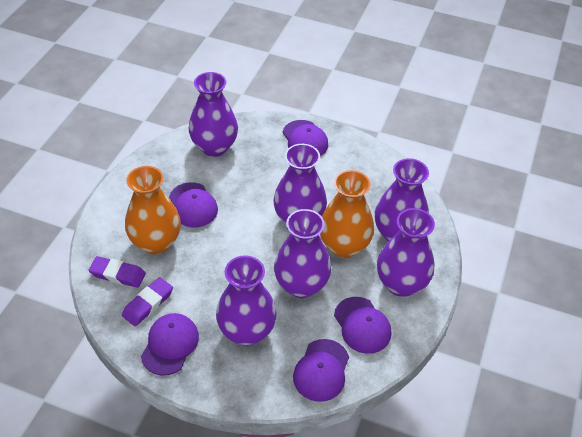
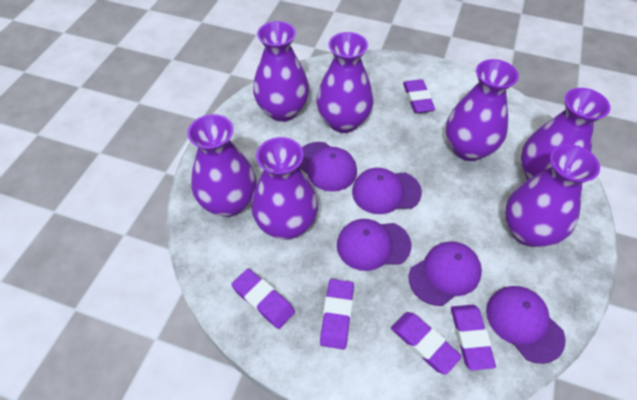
orange vase: [125,166,181,254] [320,170,374,258] = 2 -> none = 0
purple eraser: [89,256,146,288] [122,277,173,326] = 2 -> [231,269,295,329] [320,279,354,349] [391,312,462,375] [403,79,435,113] [451,305,496,371] = 5
purple vase: [189,72,238,157] [216,255,277,346] [273,144,327,224] [274,209,331,298] [375,158,429,241] [377,208,435,297] = 6 -> [187,114,257,217] [251,137,318,240] [253,21,309,122] [317,32,374,133] [446,59,519,161] [505,144,600,247] [521,88,610,180] = 7

